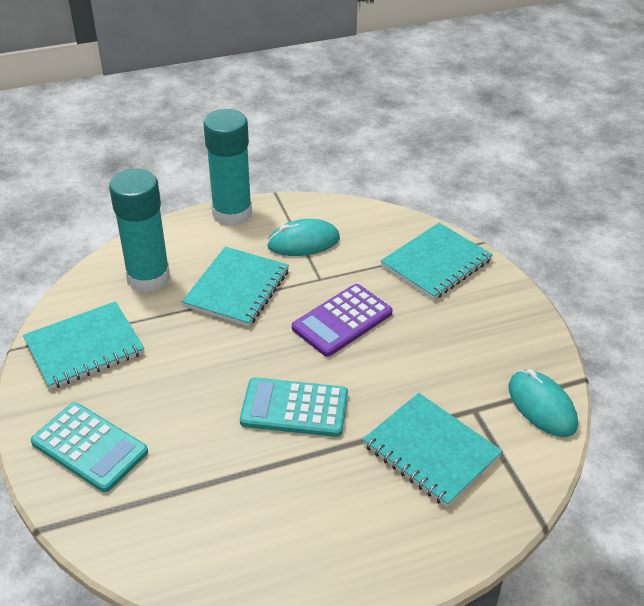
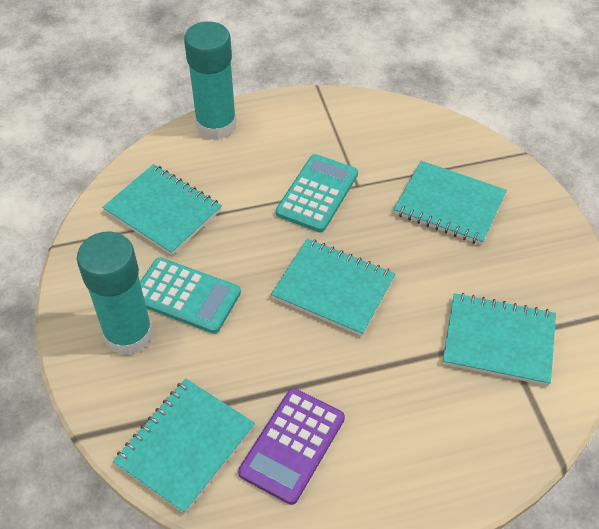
turquoise mouse: [267,219,340,256] [508,369,578,437] = 2 -> none = 0
turquoise notebook: [23,302,145,390] [182,246,289,327] [363,393,503,507] [381,223,493,300] = 4 -> [102,164,222,255] [113,379,255,514] [271,238,395,336] [394,161,507,245] [443,293,556,386] = 5

